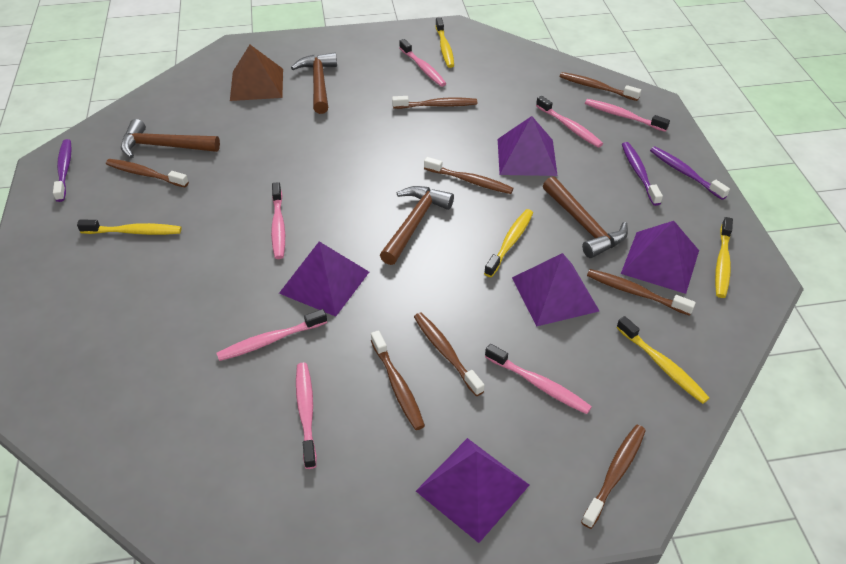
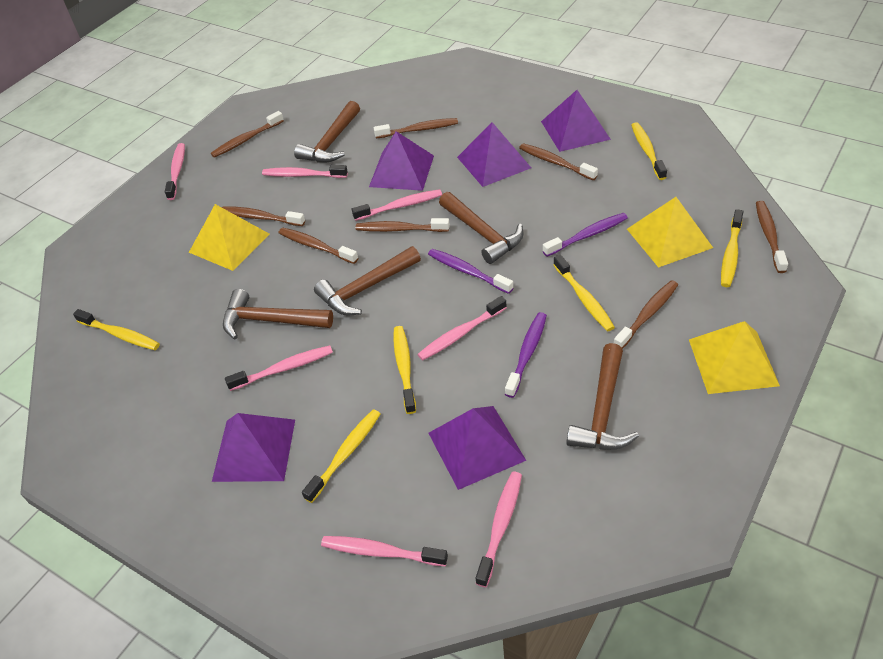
brown hammer: [121,119,220,158] [291,52,337,114] [380,186,454,265] [543,177,628,258] = 4 -> [223,289,333,339] [294,101,360,162] [314,246,421,316] [439,192,524,264] [567,343,639,450] = 5
brown pyramid: [230,45,283,101] = 1 -> none = 0
yellow pyramid: none = 0 -> [189,204,270,271] [627,197,713,268] [689,321,780,394] = 3
yellow toothbrush: [77,220,182,235] [435,18,454,68] [484,209,533,277] [616,316,709,404] [715,217,733,298] = 5 -> [73,309,160,350] [302,409,380,503] [393,326,416,414] [553,255,615,332] [631,122,667,180] [721,209,743,287] = 6

